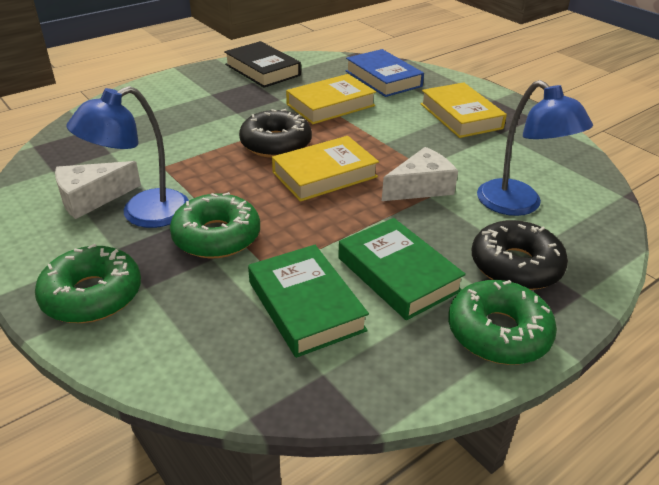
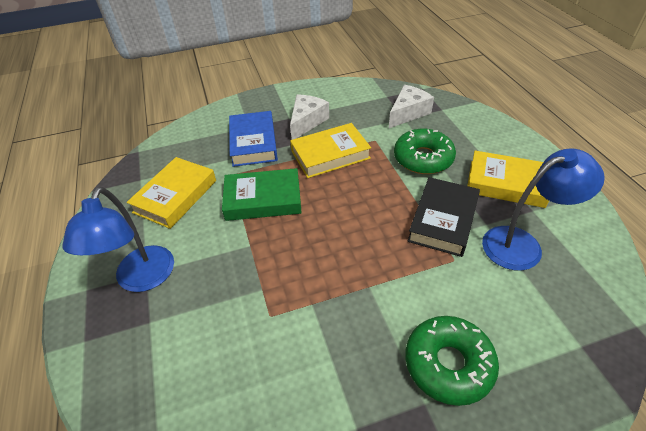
black donut: [239,109,312,158] [472,220,568,290] = 2 -> none = 0
green book: [248,245,369,358] [338,218,466,320] = 2 -> [222,168,302,221] = 1
green donut: [35,243,141,323] [170,192,260,259] [448,280,557,365] = 3 -> [394,129,456,174] [405,316,499,406] = 2

